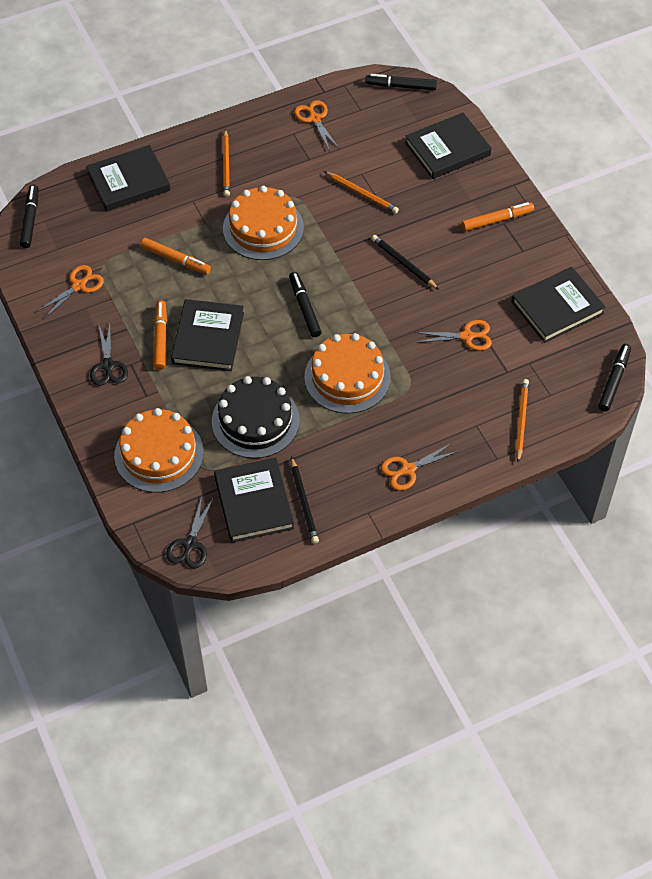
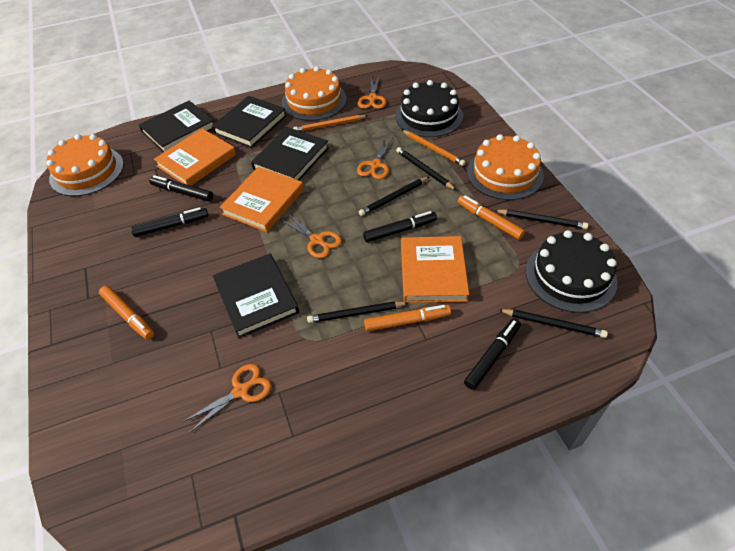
black book: [86,145,171,212] [171,299,244,371] [214,458,294,543] [405,113,491,179] [512,267,606,343] = 5 -> [139,100,214,153] [212,96,287,148] [213,254,299,338] [251,127,329,181] = 4
black cake: [212,376,300,459] = 1 -> [395,80,463,137] [526,230,617,313] = 2
black pencil: [291,457,319,544] [371,235,439,290] = 2 -> [307,301,408,323] [359,177,429,216] [396,147,456,190] [494,209,588,229] [499,309,608,338] = 5
black scissors: [90,324,128,386] [166,496,214,568] = 2 -> none = 0
orange book: none = 0 -> [154,128,236,186] [220,167,304,232] [401,236,469,303] = 3
orange pencil: [223,129,230,197] [324,171,399,213] [516,379,529,462] = 3 -> [293,115,368,131] [402,130,466,166] = 2

